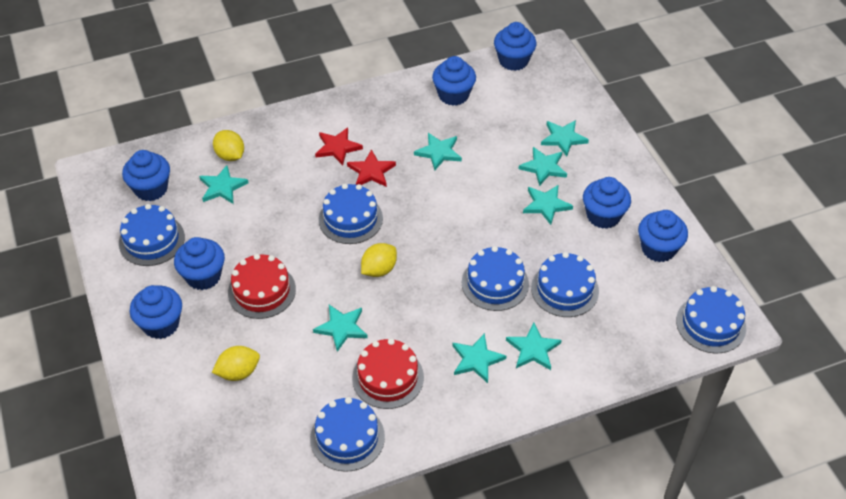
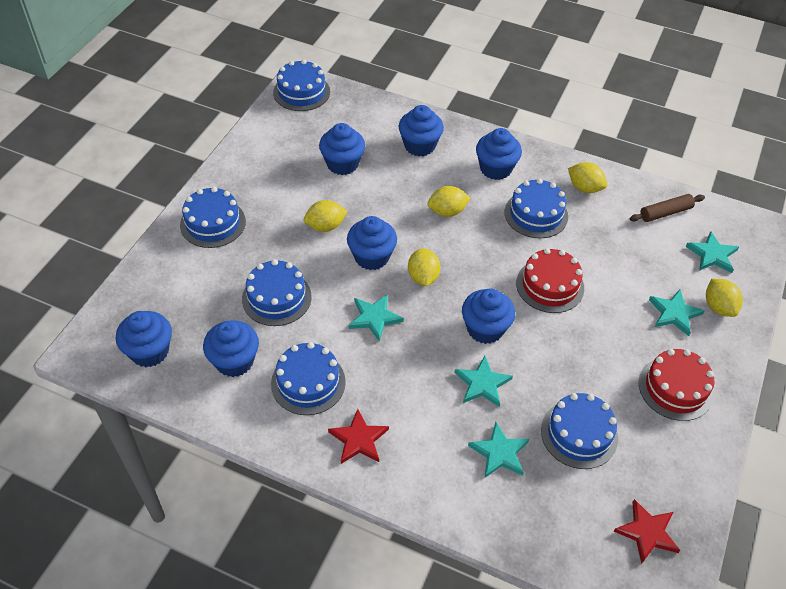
brown rolling pin: none = 0 -> [630,194,705,222] = 1
turquoise star: [199,165,248,204] [313,305,368,352] [414,133,462,170] [452,333,507,383] [506,323,562,370] [519,147,567,186] [523,185,573,225] [541,120,589,157] = 8 -> [349,294,404,342] [454,356,513,407] [468,422,529,478] [649,289,705,336] [685,231,739,273] = 5
yellow lemon: [212,346,260,381] [213,130,244,161] [361,243,397,277] = 3 -> [304,200,348,232] [408,248,441,286] [427,186,471,217] [568,162,607,193] [706,279,743,317] = 5

